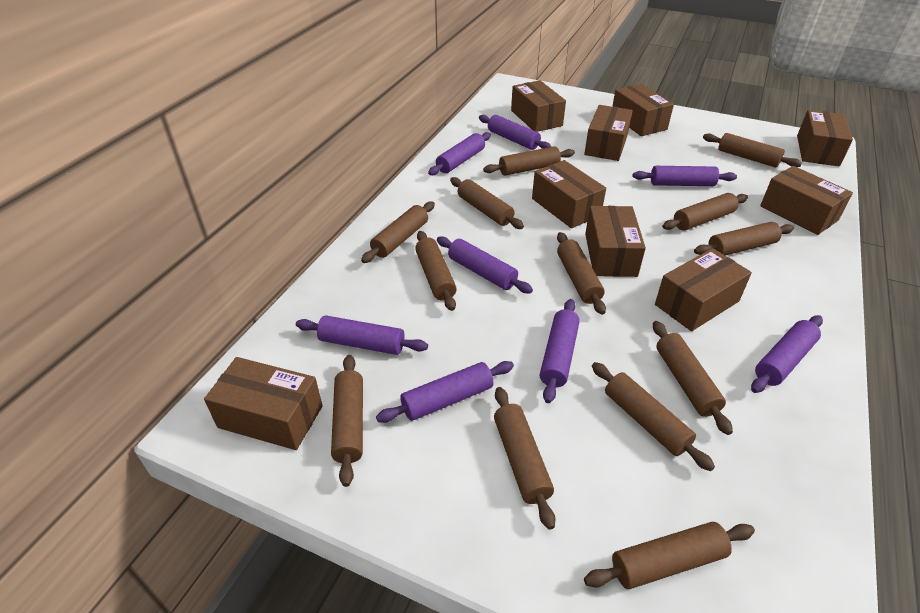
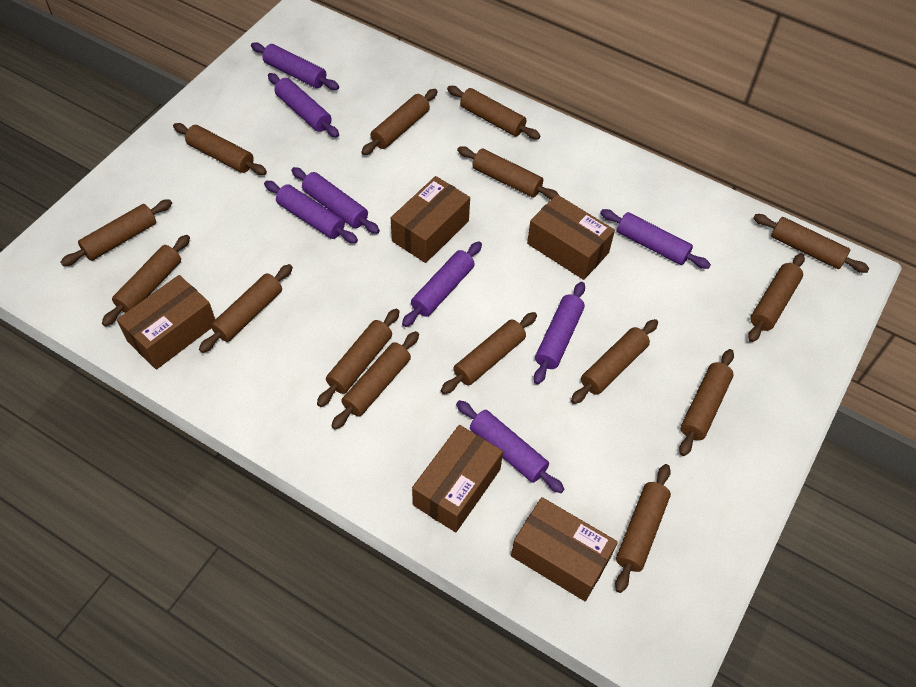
brown box: [204,357,323,450] [511,80,566,132] [532,160,606,228] [584,105,633,161] [585,206,646,277] [612,84,674,136] [655,248,752,331] [760,166,853,235] [797,110,853,166] = 9 -> [117,275,215,369] [391,176,470,263] [412,425,503,532] [511,497,618,601] [527,194,615,280] = 5
brown rolling pin: [331,355,363,487] [361,201,435,263] [415,231,457,311] [450,177,524,229] [483,146,575,176] [494,387,555,530] [557,232,606,315] [584,522,755,589] [592,362,715,471] [653,321,733,435] [662,193,748,231] [694,222,794,255] [703,133,802,168] = 13 -> [60,199,172,266] [102,235,190,326] [173,123,267,175] [199,264,293,353] [317,309,400,407] [331,331,419,430] [361,89,438,155] [441,312,537,394] [447,86,541,139] [457,146,559,200] [571,319,658,404] [615,464,671,593] [679,349,734,456] [748,253,805,342] [753,214,870,273] = 15

